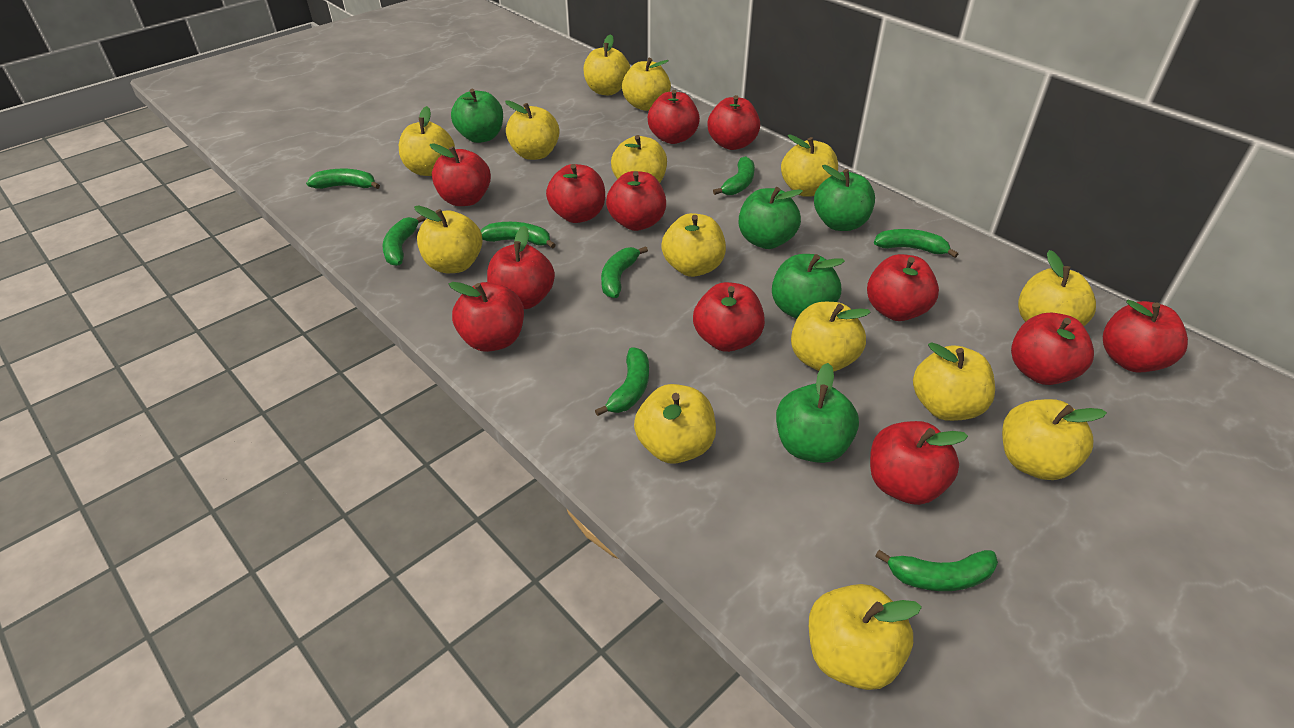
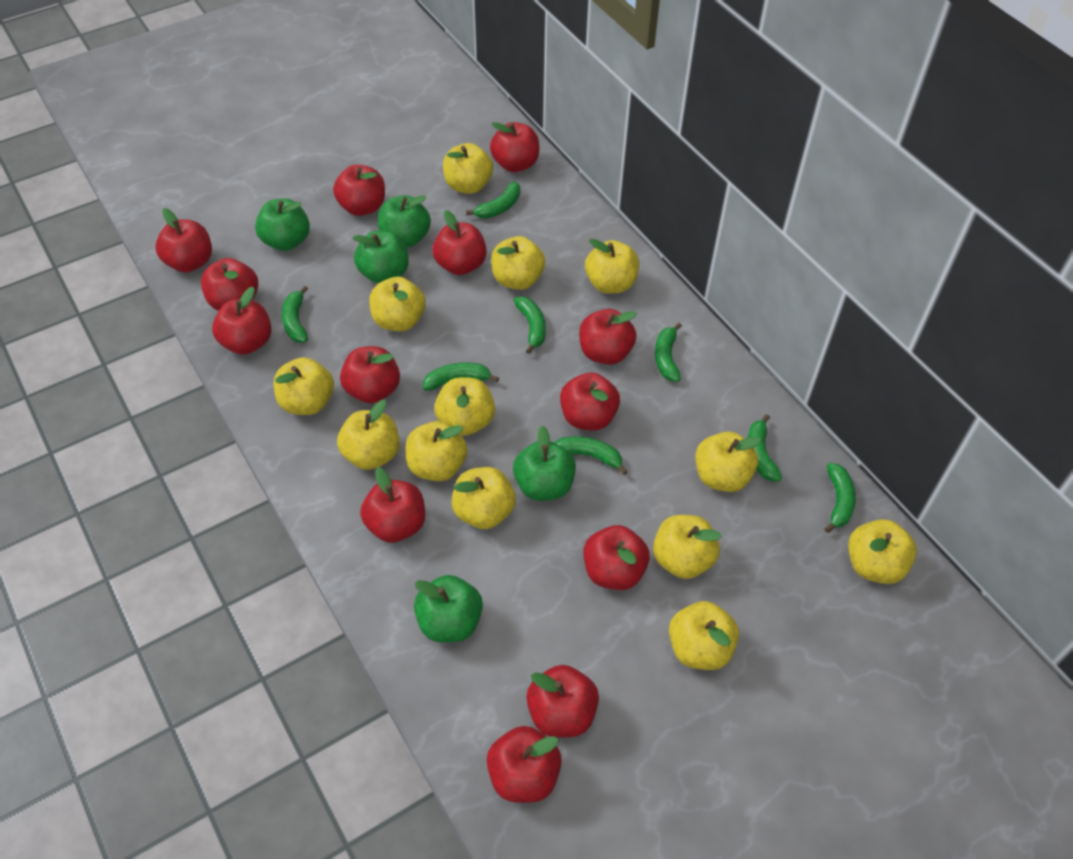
red apple: [430,143,491,206] [449,282,524,352] [487,226,555,309] [546,164,605,223] [606,171,666,231] [648,90,700,144] [693,282,765,352] [708,95,760,150] [867,254,939,321] [870,421,968,505] [1011,313,1094,385] [1103,300,1188,372] = 12 -> [155,208,212,273] [201,258,258,311] [212,287,272,355] [333,165,385,216] [340,346,400,404] [360,467,425,543] [432,210,487,275] [486,726,562,803] [490,122,539,172] [526,665,599,737] [560,372,620,430] [579,309,637,365] [583,525,650,590] = 13
yellow apple: [399,106,455,176] [414,205,483,273] [505,100,560,160] [583,34,630,95] [611,135,667,183] [622,58,671,111] [634,384,716,464] [661,213,726,277] [781,134,838,197] [791,302,871,372] [809,584,922,690] [913,342,995,421] [1002,399,1107,480] [1018,250,1096,326] = 14 -> [274,357,334,415] [337,400,399,470] [369,277,426,331] [405,421,468,481] [434,377,495,436] [443,143,493,194] [452,467,516,529] [491,236,545,290] [585,239,639,294] [653,515,722,579] [669,601,739,670] [696,431,762,492] [848,519,917,584] = 13

